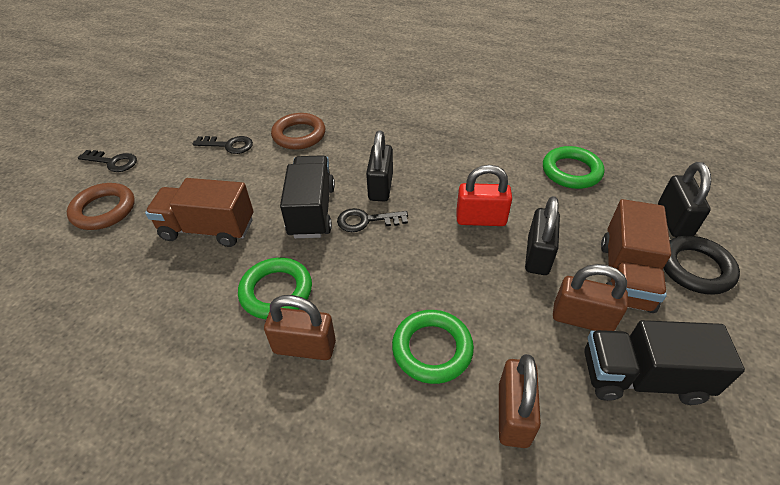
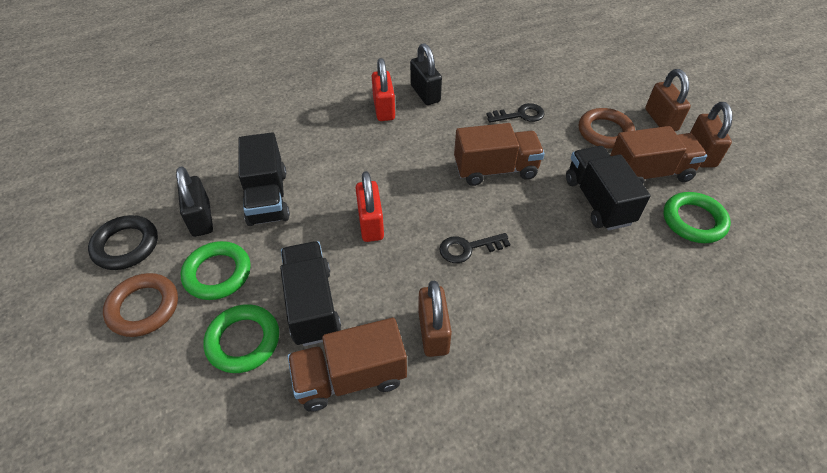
black key: [78,150,137,172] [193,136,253,154] [337,208,408,232] = 3 -> [439,233,510,263] [487,103,545,123] = 2
black padlock: [366,131,393,201] [525,196,560,275] [658,162,711,237] = 3 -> [176,166,213,237] [410,43,442,105] = 2
black truck: [280,155,335,238] [584,320,745,405] = 2 -> [238,133,290,226] [280,241,341,346] [566,146,651,230] = 3
brown truck: [145,178,253,247] [601,199,671,313] = 2 -> [288,318,407,412] [454,123,545,186] [610,126,707,184] = 3
red padlock: [456,165,512,226] = 1 -> [355,171,384,242] [372,58,395,121] = 2

